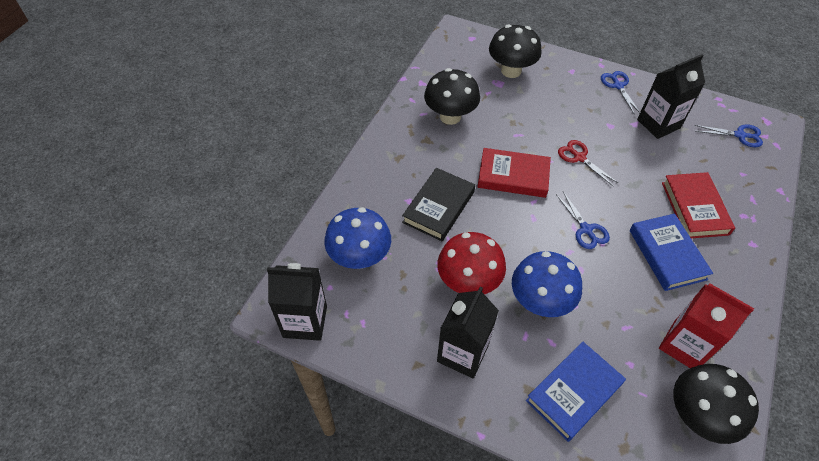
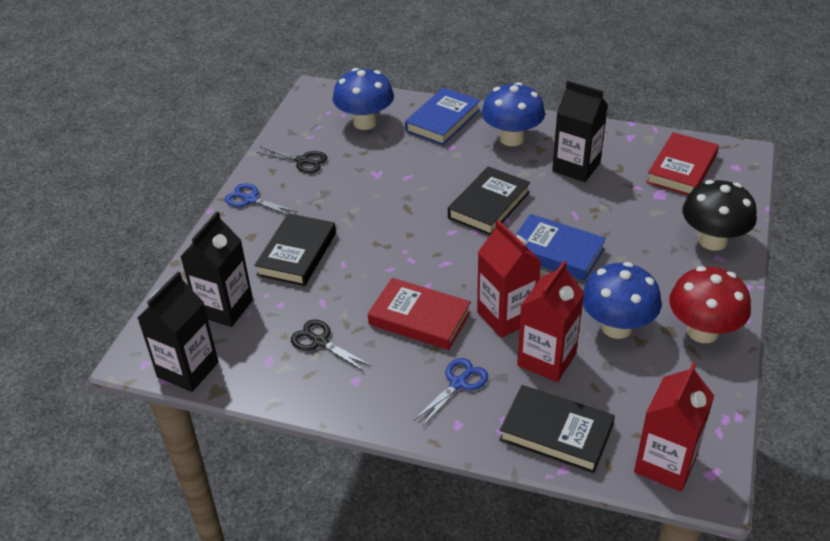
black book: [402,168,475,241] = 1 -> [254,213,336,286] [448,166,530,235] [499,385,615,473] = 3
black mushroom: [424,68,480,125] [489,25,542,78] [674,364,759,444] = 3 -> [683,180,757,251] = 1
black scissors: none = 0 -> [256,147,327,173] [291,320,372,372] = 2
blue mushroom: [324,207,391,269] [512,251,582,317] = 2 -> [333,68,394,130] [482,82,545,146] [583,262,661,339] = 3
blue scissors: [556,192,610,249] [601,71,640,113] [695,124,763,147] = 3 -> [225,183,297,214] [413,358,488,427] = 2
red carton: [659,283,754,368] = 1 -> [477,220,541,338] [517,261,584,382] [634,362,714,492] = 3
red scissors: [558,140,618,186] = 1 -> none = 0

